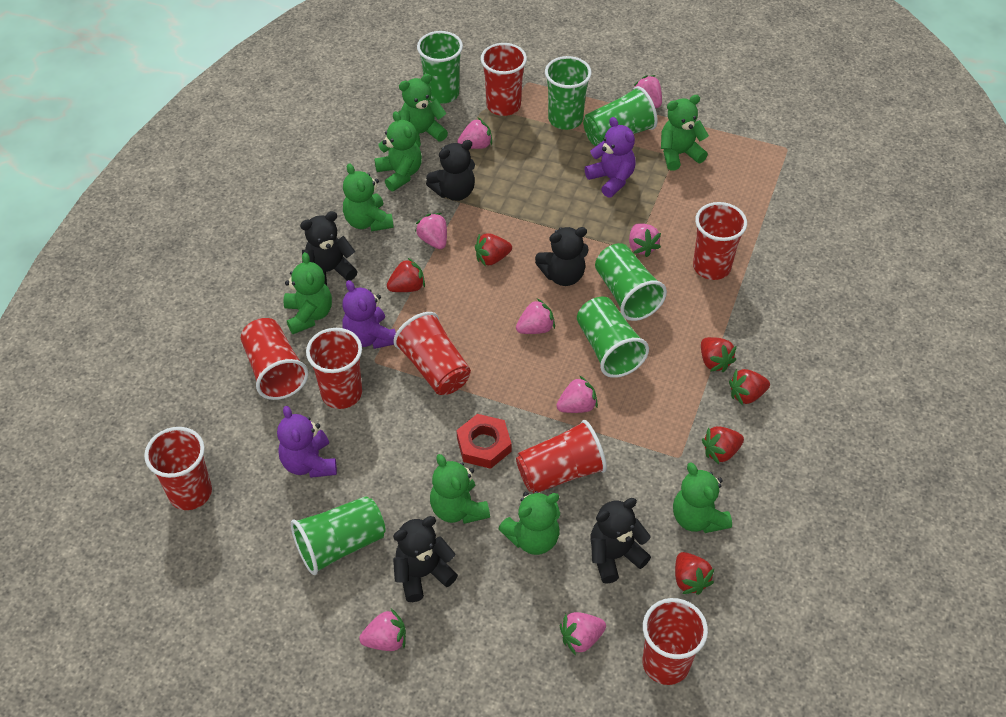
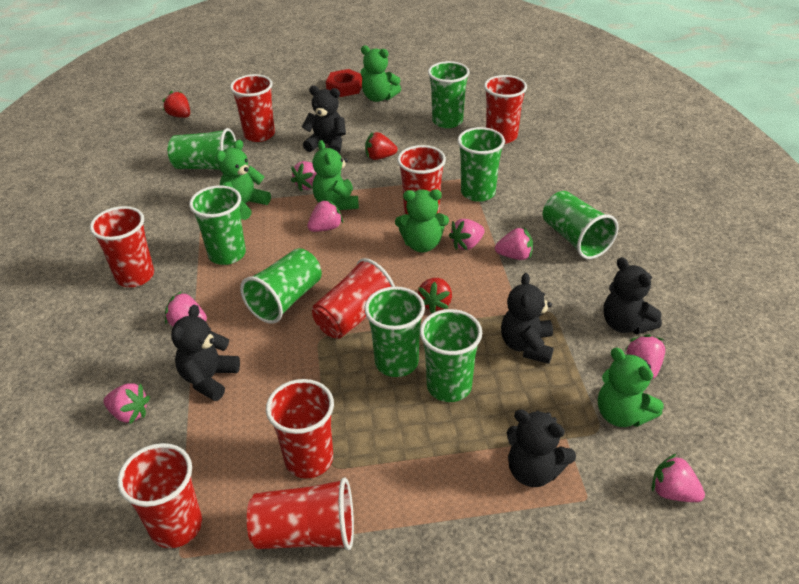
green cup: [291,496,385,575] [417,31,463,104] [545,56,591,130] [577,297,649,378] [583,86,658,146] [595,243,667,321] = 6 -> [168,128,236,170] [189,185,246,265] [240,248,322,324] [364,286,425,377] [420,309,482,402] [428,61,470,128] [457,127,505,202] [543,191,618,259] = 8
green teddy bear: [284,252,332,334] [343,163,394,232] [374,111,422,191] [399,74,448,148] [430,454,490,524] [498,491,560,555] [661,95,709,171] [673,463,732,533] = 8 -> [216,140,271,220] [312,140,359,210] [360,46,401,102] [395,189,449,252] [598,348,663,427] = 5
purple teddy bear: [277,406,337,478] [342,280,396,349] [584,117,636,198] = 3 -> none = 0
red strawberry: [387,258,425,292] [475,233,512,266] [675,552,714,595] [701,337,736,372] [702,426,744,464] [729,369,770,405] = 6 -> [162,91,190,118] [365,132,397,160] [418,278,452,313] = 3

